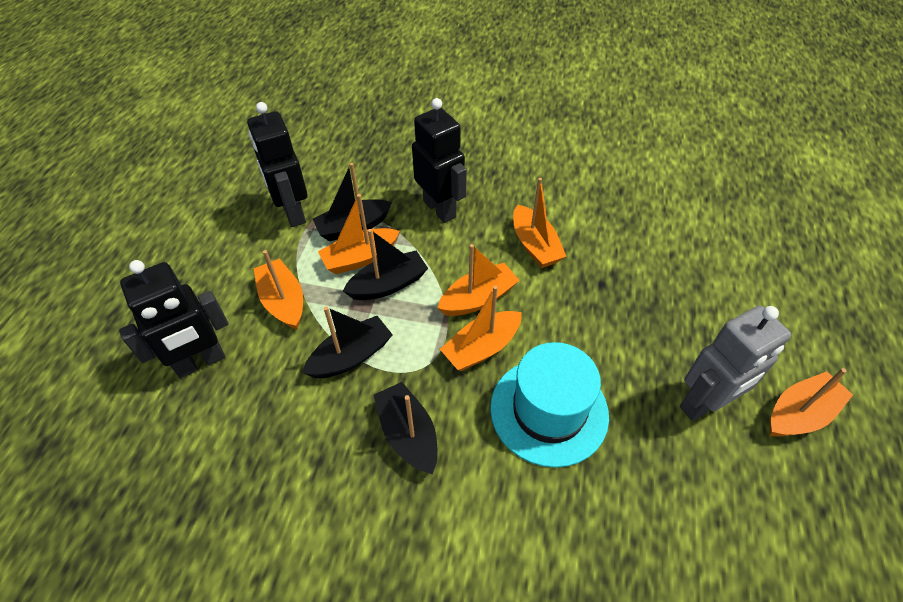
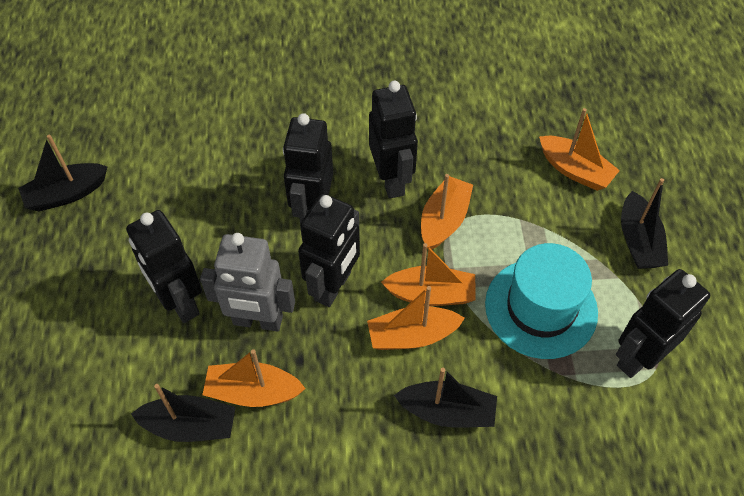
black robot: [119,260,228,378] [247,102,308,227] [412,98,467,223] = 3 -> [126,210,202,323] [283,113,333,224] [298,194,360,307] [369,81,418,199] [616,269,710,378] = 5
orange boat: [254,250,303,330] [318,194,400,274] [438,244,520,316] [440,286,522,371] [513,178,567,268] [770,368,853,437] = 6 -> [202,349,306,407] [367,286,465,350] [381,243,475,306] [421,174,473,250] [539,108,620,191] = 5

